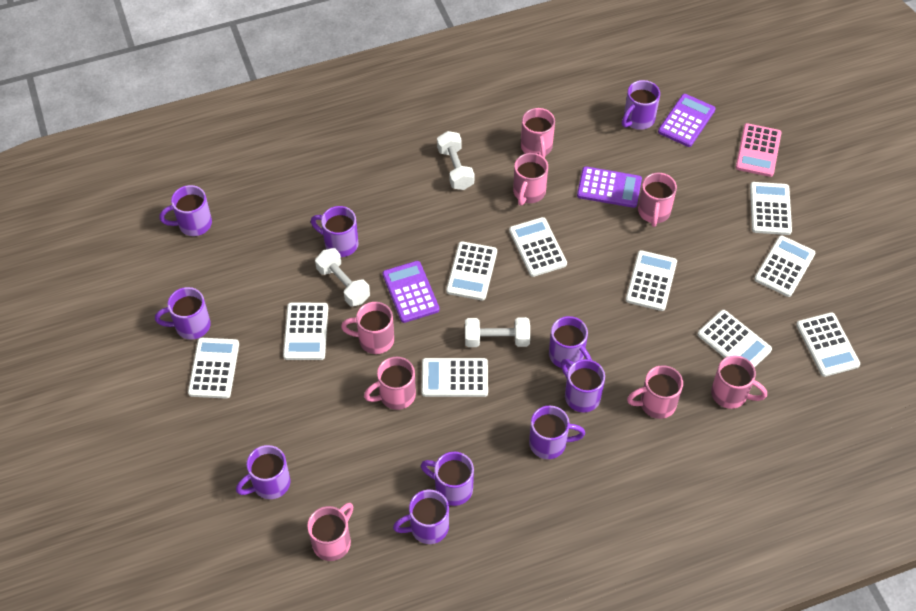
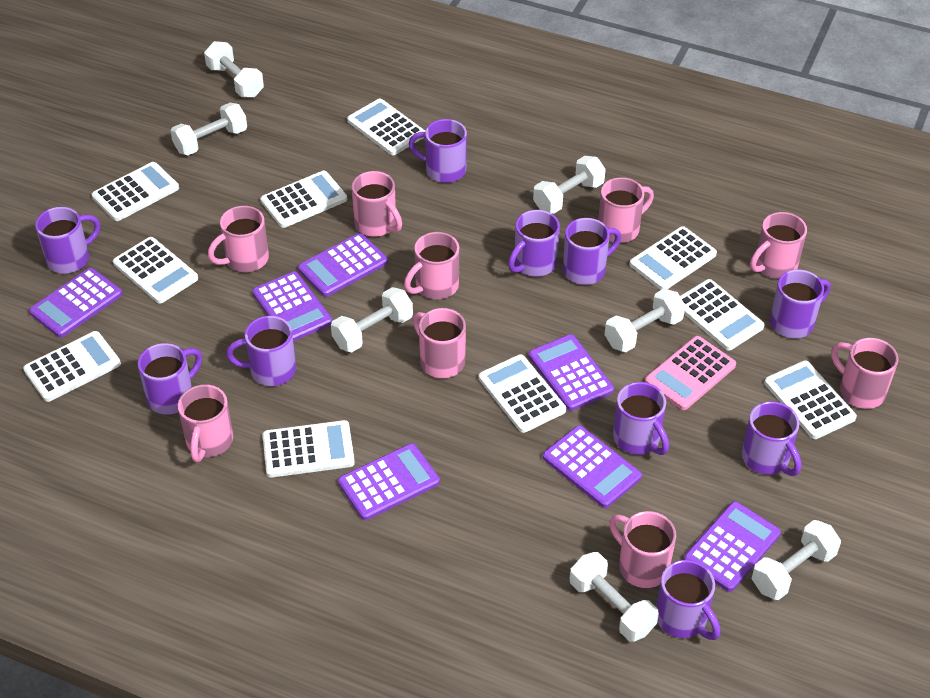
pink mug: [307,503,353,561] [341,302,394,354] [364,357,416,410] [513,153,548,206] [521,108,555,158] [627,365,683,419] [638,173,677,227] [711,355,767,409] = 8 -> [178,384,233,462] [208,206,269,272] [352,171,402,237] [404,232,459,299] [413,308,466,378] [598,177,654,243] [609,511,676,588] [750,212,807,279] [831,338,898,409] = 9
purple calculator: [383,261,439,323] [577,166,642,208] [658,94,716,147] = 3 -> [29,268,122,338] [252,271,332,342] [298,233,388,297] [338,443,440,520] [529,334,614,411] [543,425,642,508] [684,501,781,592] = 7
white dumbbell: [315,248,370,307] [437,131,474,190] [465,317,530,347] = 3 -> [171,103,247,155] [204,41,264,98] [331,287,413,352] [533,156,606,214] [570,552,659,642] [604,289,686,352] [752,520,841,600] = 7

